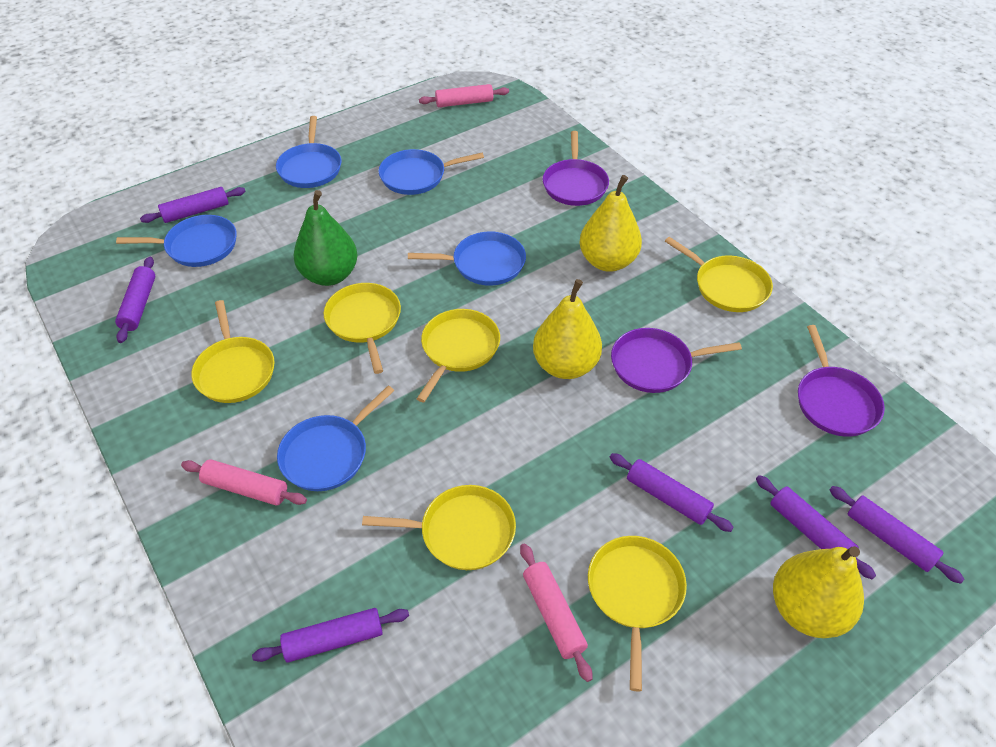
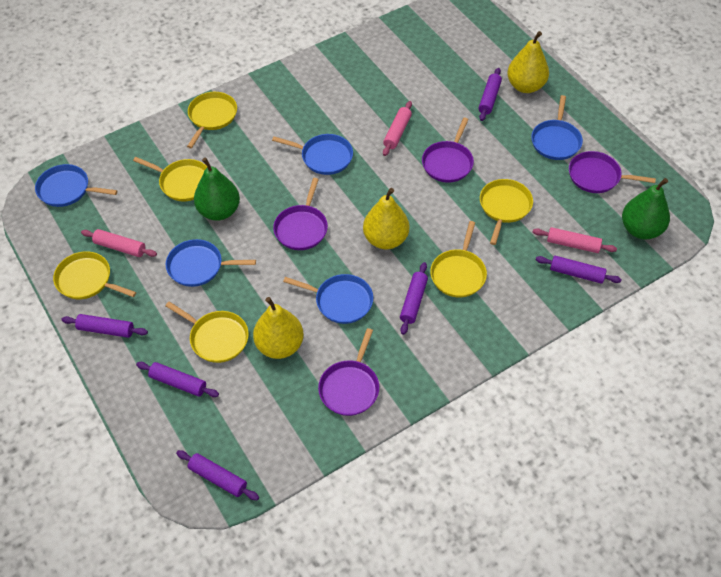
green pear: [294,190,358,286] = 1 -> [194,158,240,221] [622,178,670,239] = 2
purple pan: [543,131,609,206] [611,328,742,393] [798,325,885,437] = 3 -> [273,178,328,250] [318,328,379,416] [422,117,474,183] [569,151,656,193] = 4

